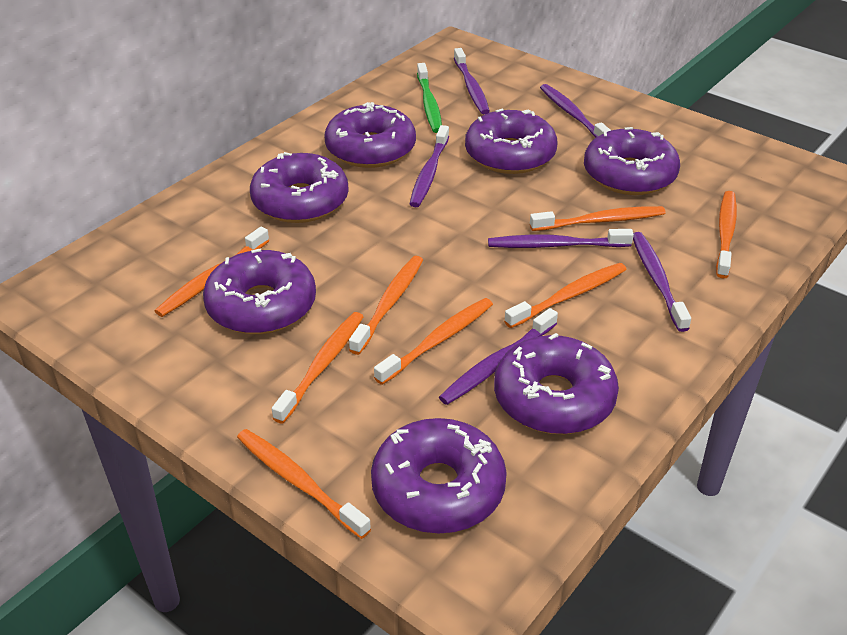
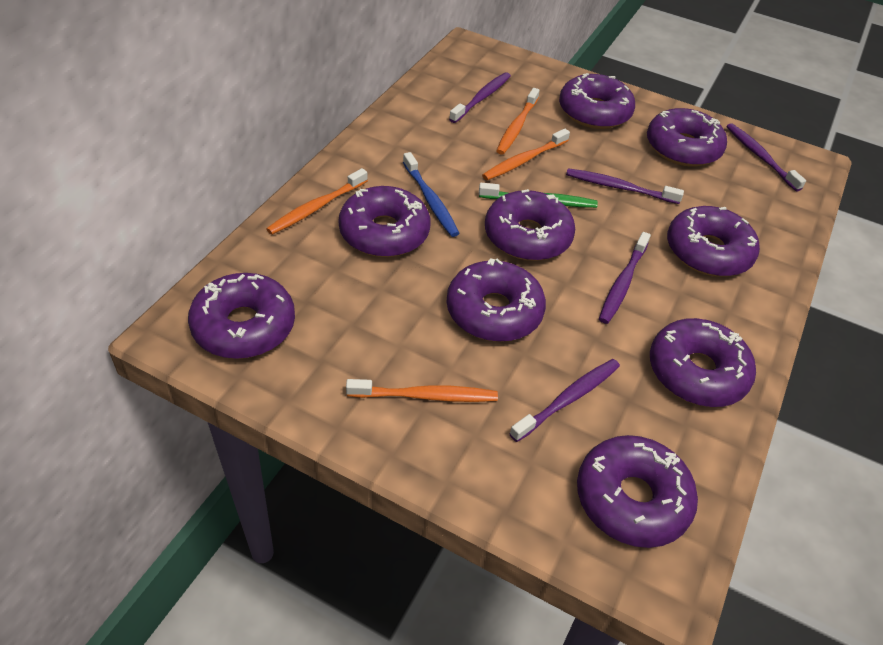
blue toothbrush: none = 0 -> [403,152,460,237] = 1
orange toothbrush: [155,227,269,317] [237,429,371,539] [272,312,364,424] [349,256,423,355] [374,298,493,385] [504,263,627,328] [530,206,666,231] [716,191,737,279] = 8 -> [266,168,368,235] [346,379,498,402] [482,129,570,180] [496,88,540,155] = 4
purple donut: [203,248,316,334] [250,152,349,223] [325,102,416,168] [371,418,507,534] [465,109,558,174] [494,333,619,434] [584,127,680,195] = 7 -> [188,273,295,359] [339,186,430,257] [446,258,546,342] [485,189,575,261] [559,73,635,129] [577,435,698,548] [647,108,727,167] [650,318,756,407] [667,206,760,277] = 9
purple toothbrush: [410,125,449,207] [439,308,558,405] [454,48,490,114] [488,229,634,248] [540,84,611,138] [633,232,691,332] = 6 -> [449,72,511,123] [509,359,620,442] [566,168,684,204] [599,232,651,324] [726,123,806,192] = 5

